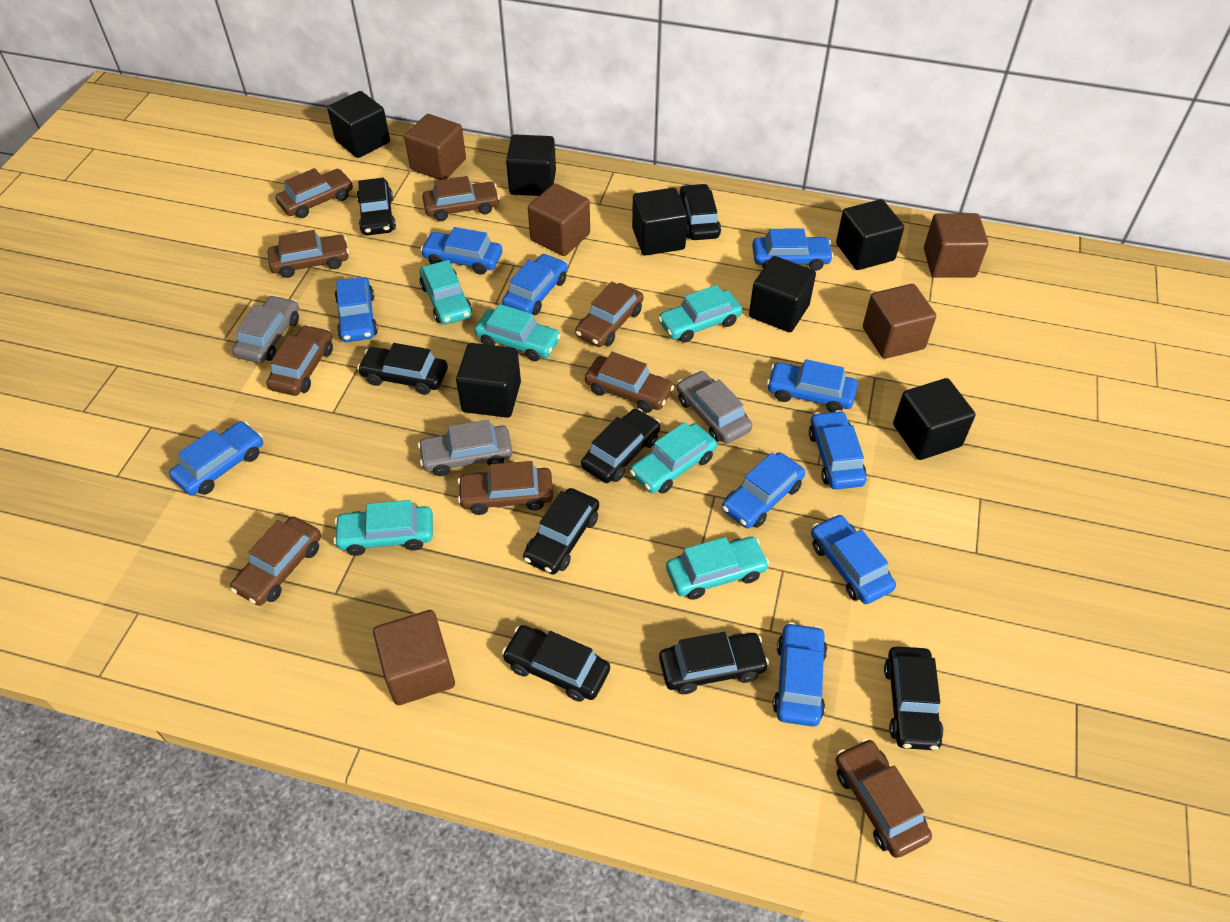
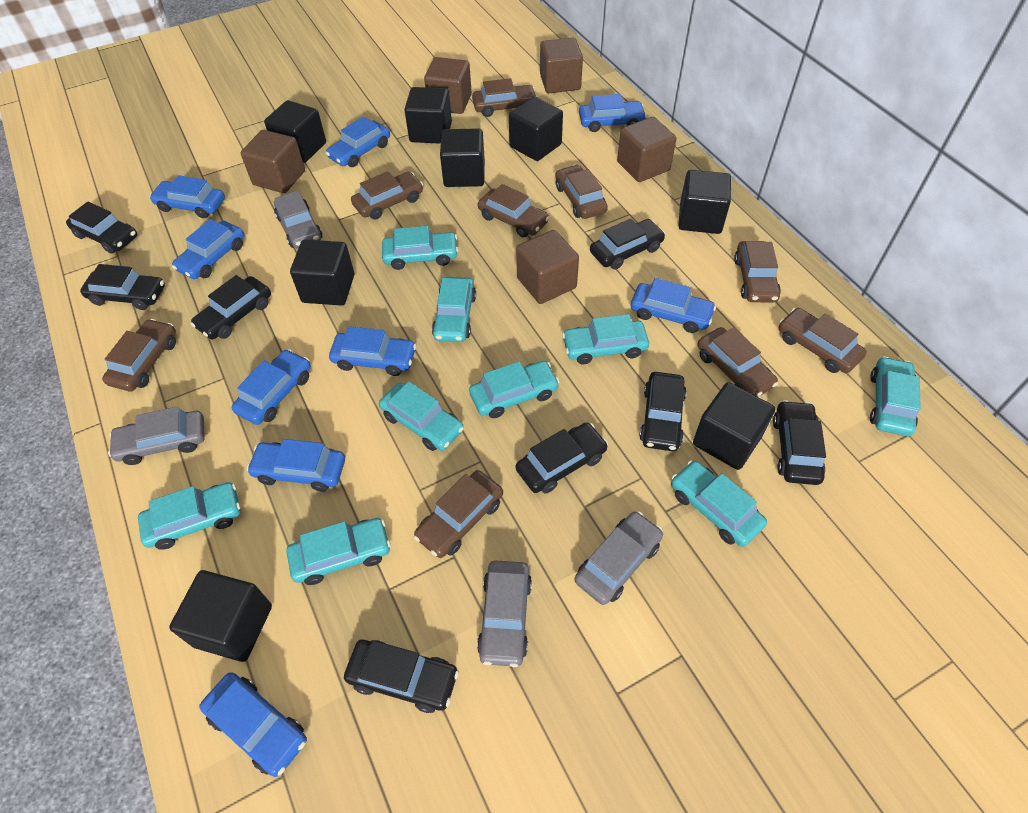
black cube: [327,91,390,158] [456,343,521,418] [506,135,556,196] [632,188,688,256] [749,256,816,332] [836,199,904,270] [893,378,975,460] = 7 -> [169,570,272,662] [264,100,326,163] [290,239,354,306] [404,87,452,144] [440,128,485,187] [509,97,563,161] [678,170,731,234] [693,382,775,470] = 8
blue car: [169,421,263,496] [335,277,378,342] [421,227,502,275] [502,254,568,315] [722,452,805,528] [752,228,834,271] [767,359,857,412] [773,622,827,727] [809,410,866,489] [811,514,896,604] = 10 -> [149,175,225,218] [172,219,245,279] [199,673,307,777] [231,349,311,425] [247,439,345,492] [326,116,390,167] [329,326,416,376] [579,94,646,132] [631,278,716,333] = 9
grey car: [232,295,299,363] [418,420,512,476] [676,371,752,444] = 3 -> [108,407,205,465] [274,191,322,249] [477,560,532,667] [575,511,663,605] = 4
turquoise car: [333,500,433,556] [419,260,472,325] [474,304,561,361] [630,422,717,494] [658,285,742,343] [666,537,769,600] = 6 -> [138,482,240,550] [286,518,391,585] [379,382,464,451] [382,226,458,270] [432,277,476,342] [469,361,559,418] [562,314,649,364] [671,460,767,547] [870,356,921,436] = 9

